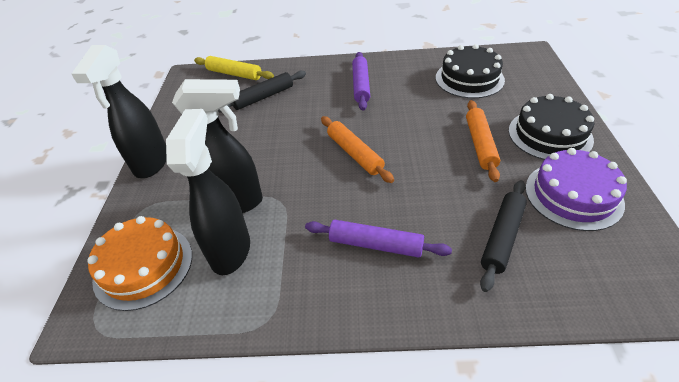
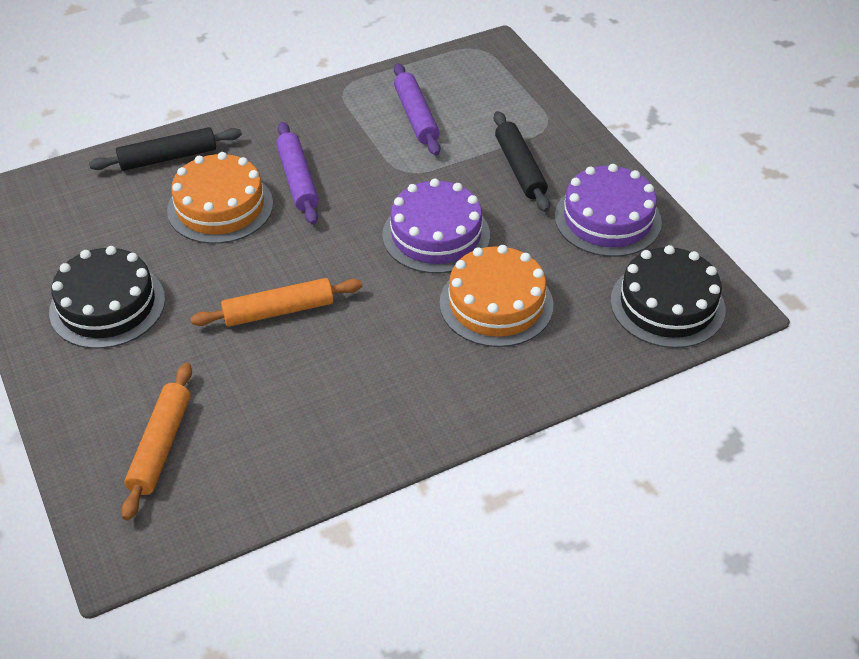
black spray bottle: [72,45,167,178] [166,109,250,275] [172,79,263,213] = 3 -> none = 0
orange cake: [87,216,192,311] = 1 -> [167,152,273,244] [440,245,553,347] = 2
purple cake: [526,148,627,231] = 1 -> [382,179,490,273] [555,164,662,257] = 2
yellow rolling pin: [194,56,274,80] = 1 -> none = 0

